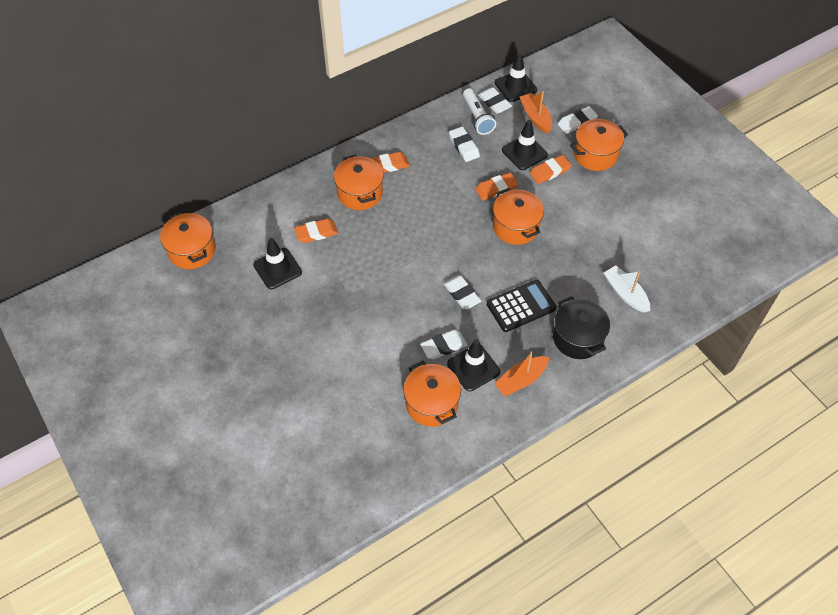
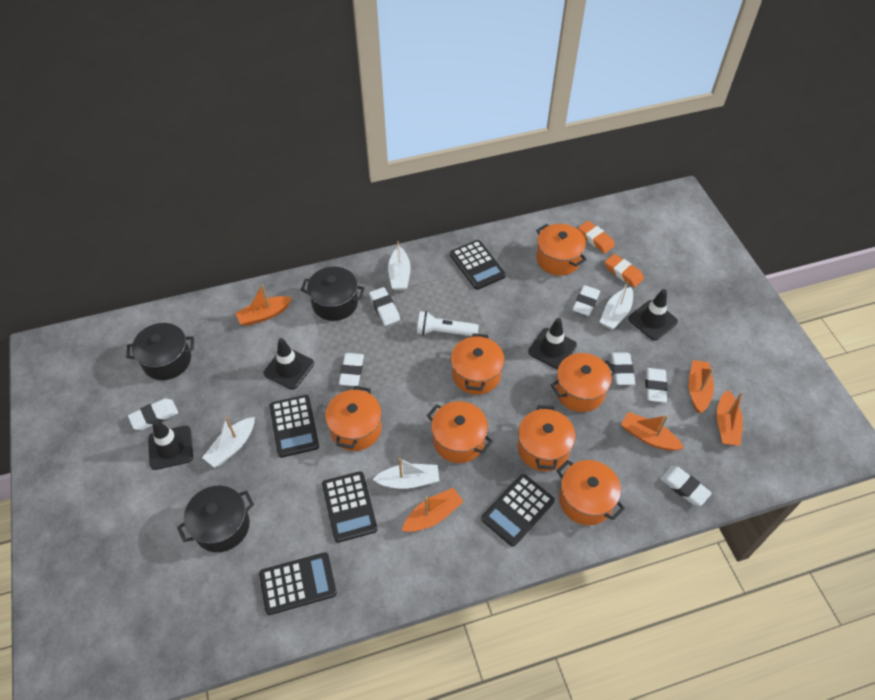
black calculator: [487,280,556,332] = 1 -> [259,552,337,615] [270,395,319,458] [322,471,378,543] [450,240,506,290] [481,474,555,546] = 5
black pot: [553,296,610,359] = 1 -> [126,323,194,380] [177,486,254,552] [301,267,365,321] = 3
orange boat: [494,351,549,396] [520,91,552,133] = 2 -> [235,284,292,326] [402,488,464,532] [621,412,684,451] [689,360,714,413] [717,390,743,446] = 5
orange eraser: [294,218,338,243] [370,152,410,173] [475,172,518,200] [530,155,572,184] = 4 -> [578,221,615,254] [605,254,644,287] = 2
orange pot: [160,212,216,269] [334,154,383,210] [404,361,461,427] [493,188,544,245] [570,119,628,171] = 5 -> [325,386,382,451] [427,401,493,463] [451,333,504,395] [517,405,576,471] [536,224,587,276] [551,353,616,412] [557,460,625,525] = 7
white boat: [604,265,650,312] = 1 -> [202,417,255,468] [372,458,439,489] [388,241,411,291] [600,281,633,330] = 4
white eraser: [420,330,467,359] [443,275,481,309] [449,127,480,162] [478,87,512,114] [558,106,598,134] = 5 -> [128,399,178,430] [339,353,364,386] [369,287,400,326] [572,285,600,316] [610,352,635,385] [645,368,668,403] [660,466,712,506] = 7

